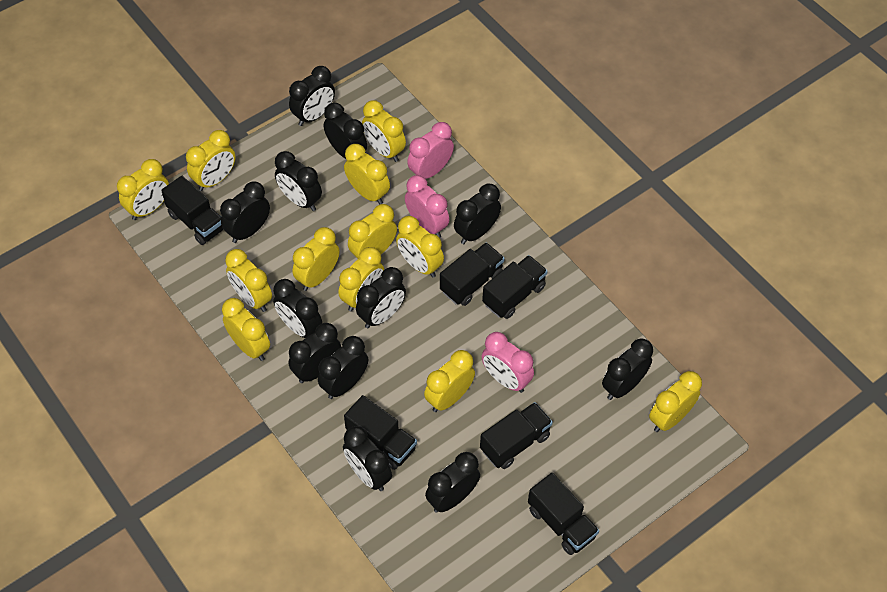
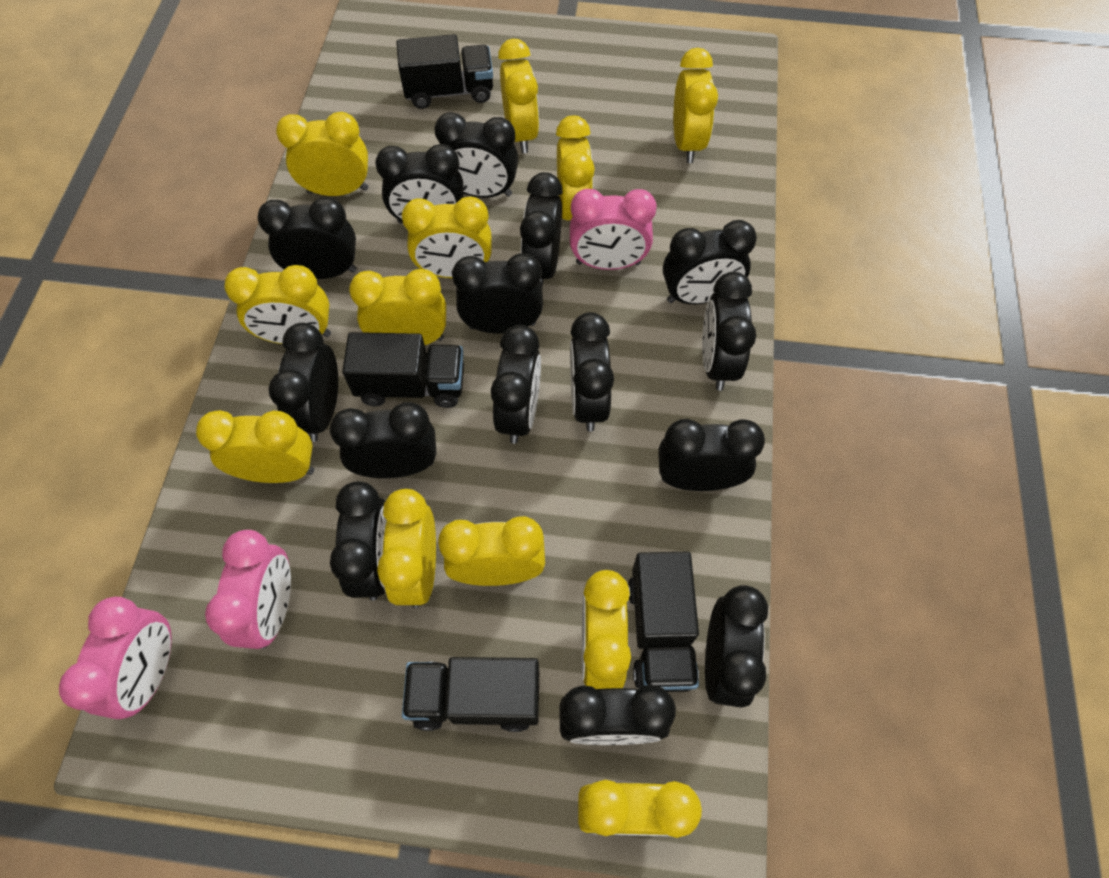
black clock: [220,181,270,243] [273,279,322,338] [275,151,322,211] [289,66,335,126] [289,323,341,383] [318,336,368,399] [324,103,367,159] [343,426,392,491] [356,267,406,328] [425,452,480,513] [454,184,501,244] [602,338,653,400] = 12 -> [258,197,357,279] [268,323,338,442] [330,402,437,478] [330,481,386,601] [375,144,463,224] [435,112,518,198] [452,253,543,333] [491,325,541,444] [520,172,563,287] [559,685,676,745] [570,312,614,432] [658,419,765,491] [663,220,757,304] [702,272,756,391] [705,585,768,707] = 15
black truck: [161,176,224,245] [344,395,417,470] [440,243,505,306] [480,402,553,469] [482,255,548,319] [528,473,599,555] = 6 -> [342,332,464,408] [396,34,493,109] [402,657,539,732] [628,552,699,692] = 4

